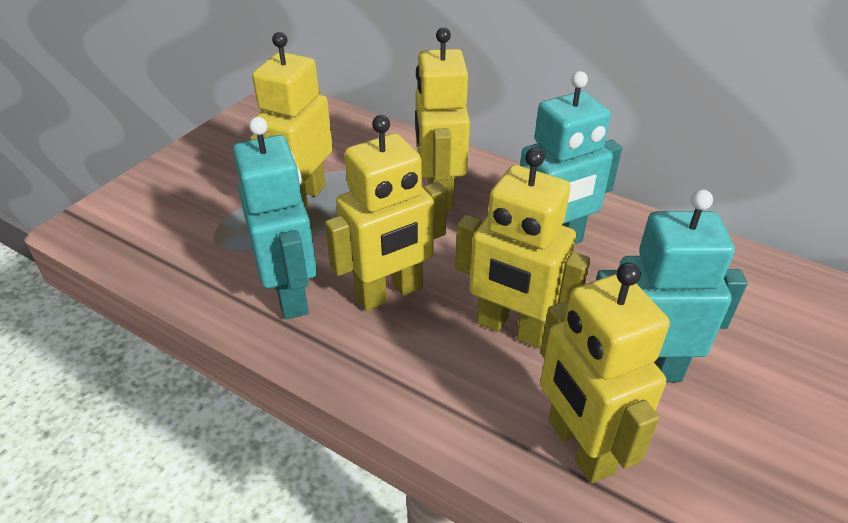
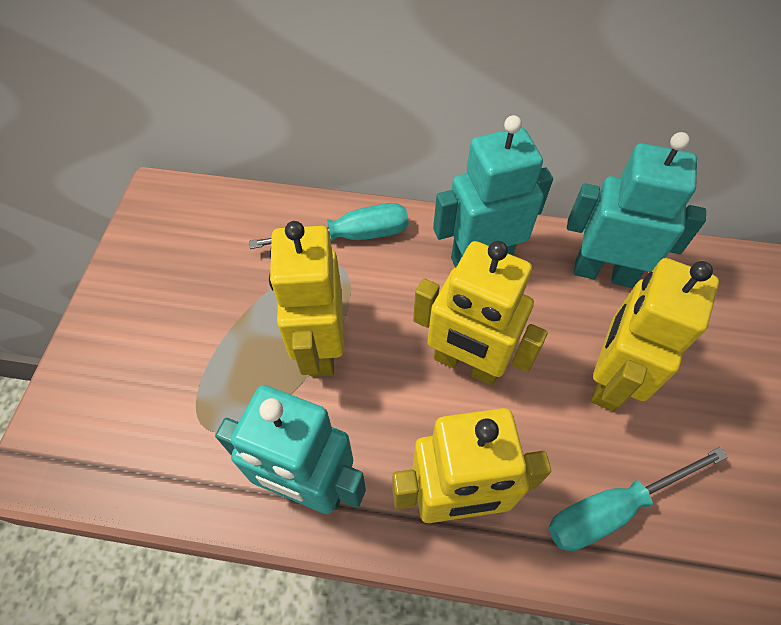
turquoise screwdriver: none = 0 -> [249,203,409,249] [548,447,728,551] = 2
yellow robot: [250,32,333,208] [325,115,447,311] [415,27,470,210] [455,148,591,348] [540,263,670,483] = 5 -> [269,221,344,377] [392,408,551,523] [413,241,548,386] [591,258,719,411] = 4

